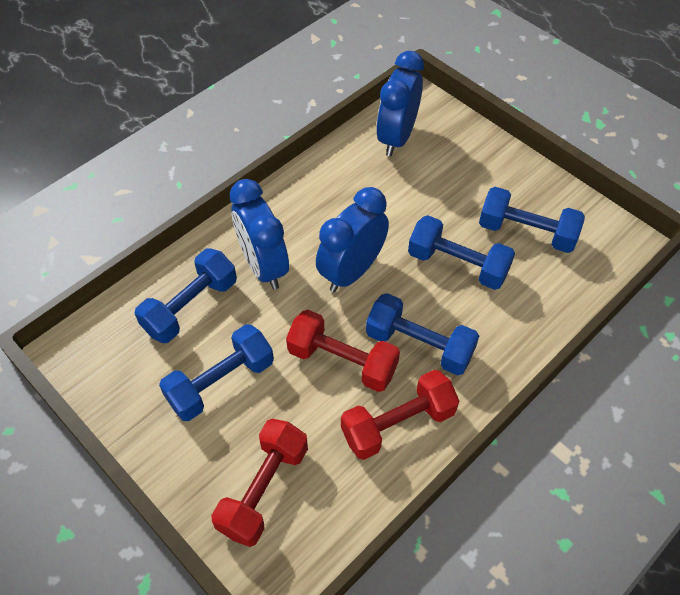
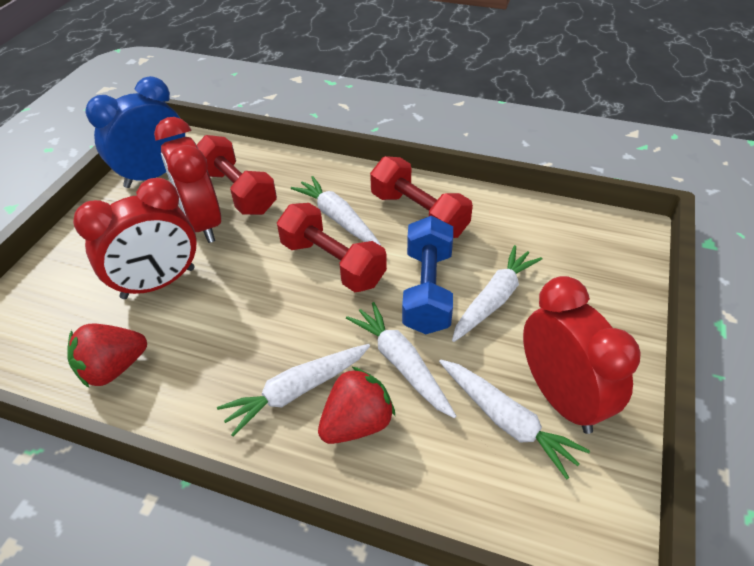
blue clock: [230,179,289,290] [316,187,389,292] [377,51,424,156] = 3 -> [86,76,185,188] = 1
blue dumbbell: [134,249,237,343] [159,324,274,421] [366,293,479,375] [408,215,515,290] [479,187,585,253] = 5 -> [402,216,453,334] = 1
red clock: none = 0 -> [73,178,197,299] [154,117,221,243] [523,276,641,434] = 3
red strawberry: none = 0 -> [68,324,147,388] [318,367,395,444] = 2
white carrot: none = 0 -> [217,344,370,436] [291,176,381,246] [346,302,456,418] [439,360,590,479] [452,245,542,342] = 5

